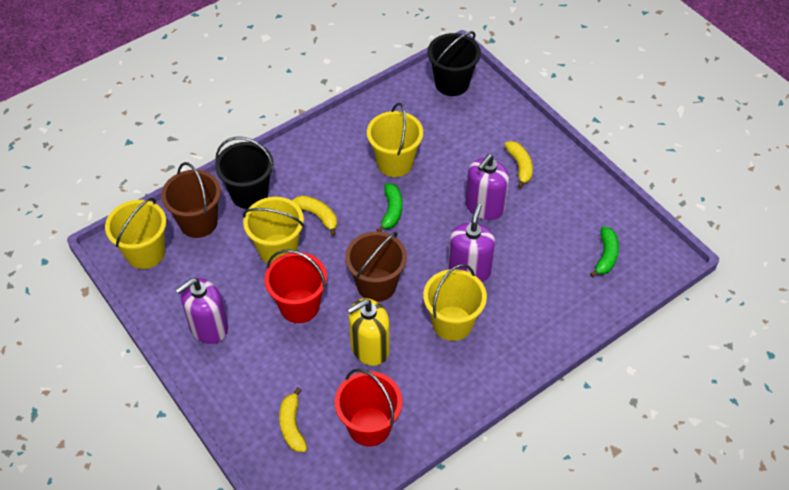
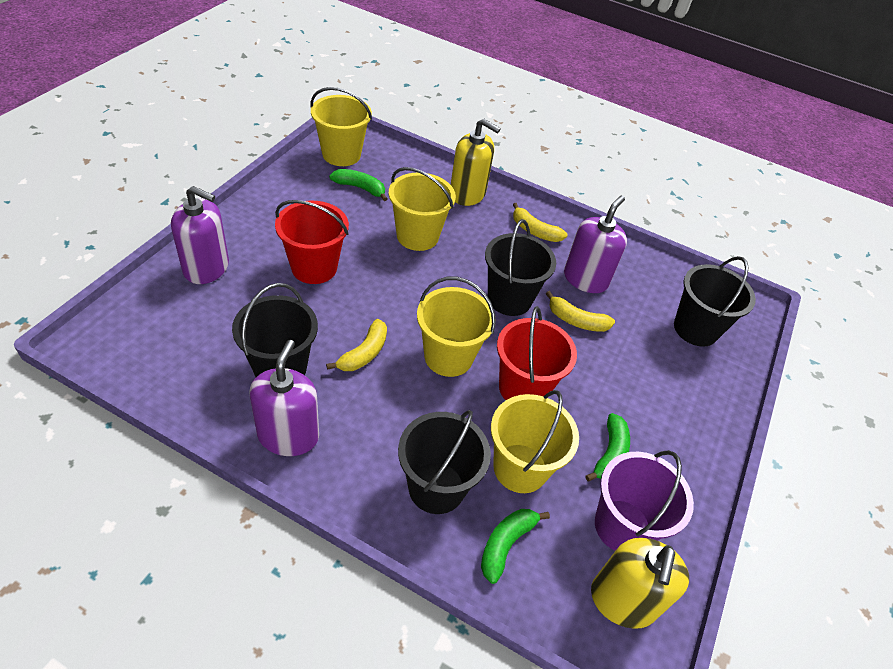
black bucket: [215,137,274,209] [428,31,481,96] = 2 -> [232,283,318,377] [398,410,491,514] [485,219,556,316] [674,256,756,347] = 4
brown bucket: [161,162,221,238] [345,231,407,302] = 2 -> none = 0
green banana: [377,183,402,232] [590,226,619,277] = 2 -> [329,169,387,201] [481,509,550,584] [586,413,630,481] = 3
purple bucket: none = 0 -> [595,450,694,551] = 1
yellow soap dispenser: [347,298,390,366] = 1 -> [451,119,501,206] [591,538,689,629] = 2

